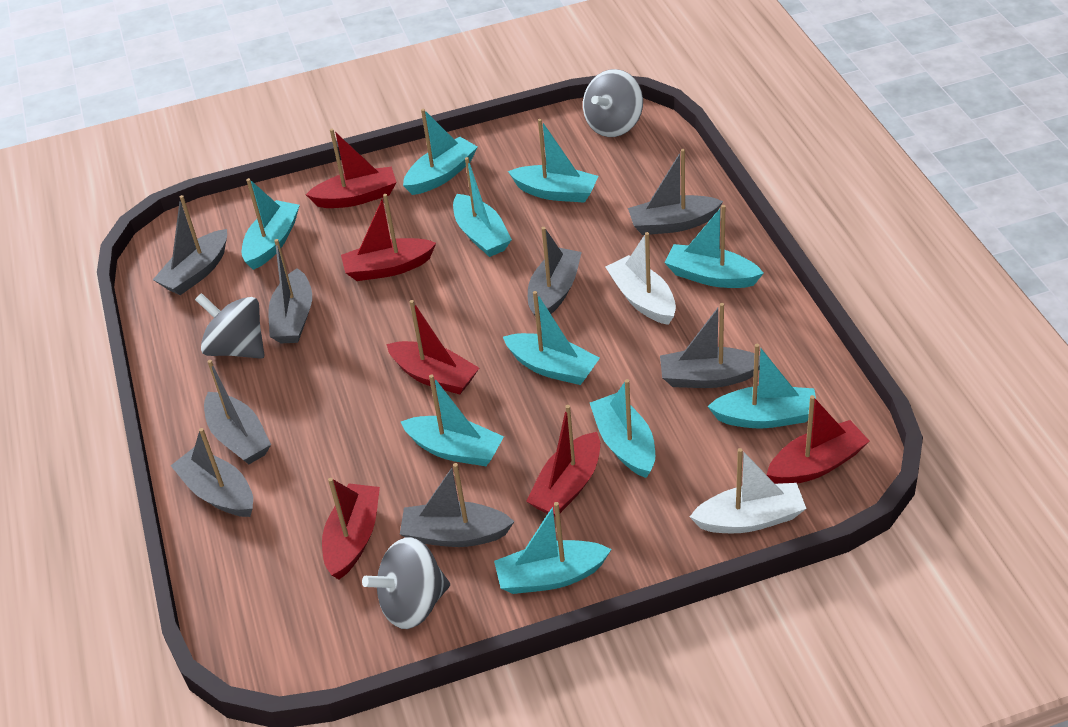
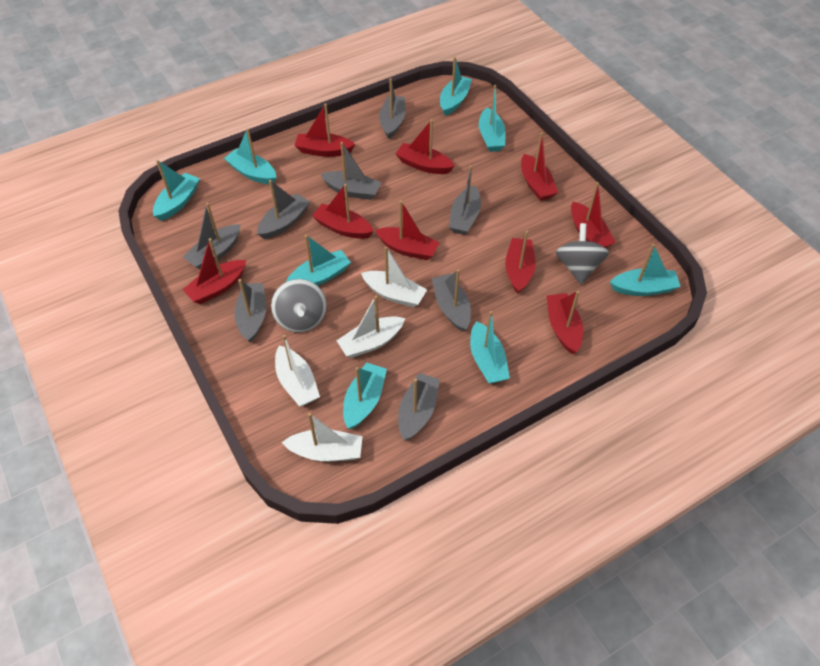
grey spinning top: [195,293,264,359] [362,537,450,629] [583,69,643,137] = 3 -> [271,279,327,333] [555,223,609,284] = 2
red boat: [306,129,397,208] [322,478,380,579] [341,194,436,281] [387,300,479,395] [526,405,600,517] [767,395,869,484] = 6 -> [182,238,246,304] [295,103,355,157] [312,184,374,239] [375,200,440,260] [396,120,455,174] [505,231,536,294] [521,132,558,201] [547,291,583,354] [571,182,616,248] = 9
turquoise boat: [242,178,300,270] [401,374,504,466] [403,109,478,195] [453,157,512,257] [494,502,612,594] [503,291,600,385] [508,119,598,203] [590,379,655,478] [664,205,764,288] [707,344,816,428] = 10 -> [153,160,200,221] [224,128,276,184] [286,235,351,286] [343,362,387,429] [440,56,472,116] [470,311,510,384] [479,85,505,152] [610,244,681,296] = 8
white boat: [605,232,676,325] [690,448,807,533] = 2 -> [275,335,320,406] [282,413,363,462] [336,295,405,358] [361,246,427,307] = 4

